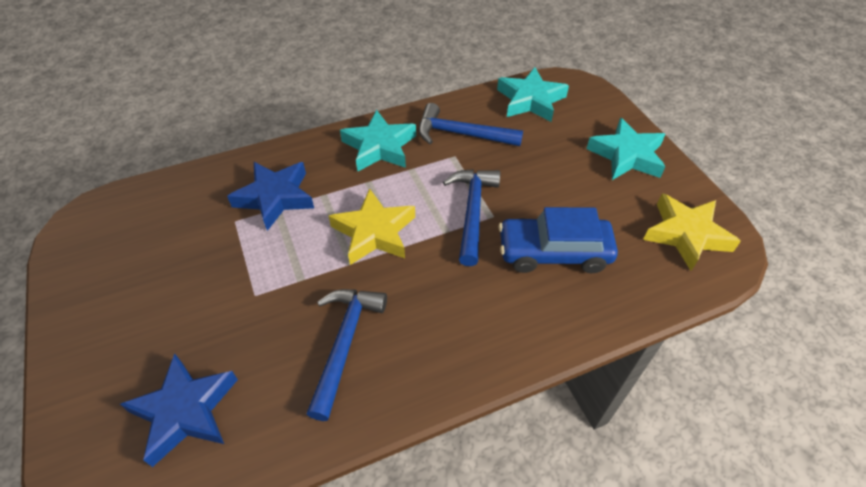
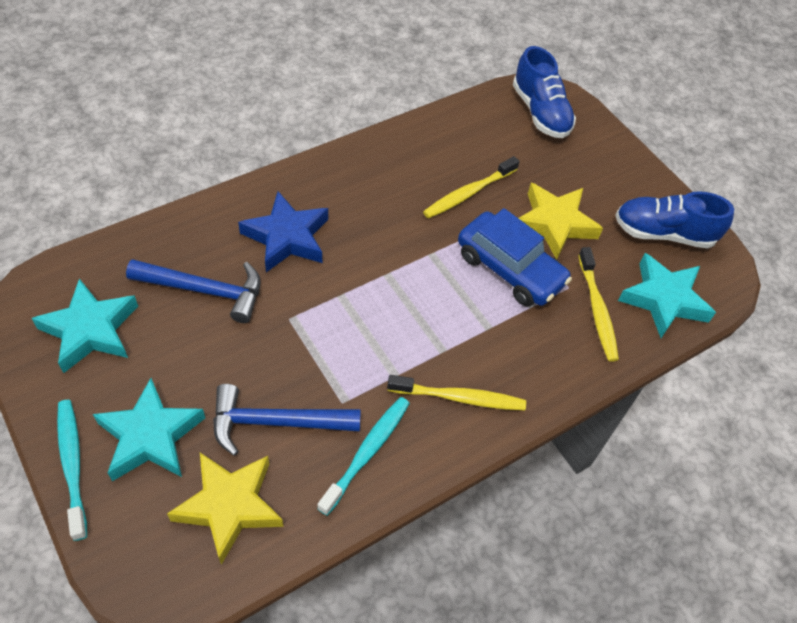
blue hammer: [306,289,387,421] [418,103,523,146] [443,169,501,266] = 3 -> [126,259,261,323] [213,384,361,456] = 2
blue shoe: none = 0 -> [513,46,576,138] [615,191,734,248] = 2
blue star: [120,353,238,467] [227,162,314,231] = 2 -> [238,191,328,272] = 1
turquoise toothbrush: none = 0 -> [57,400,87,541] [317,397,410,516] = 2
yellow toothbrush: none = 0 -> [387,375,526,410] [423,156,520,219] [578,247,619,362] = 3

